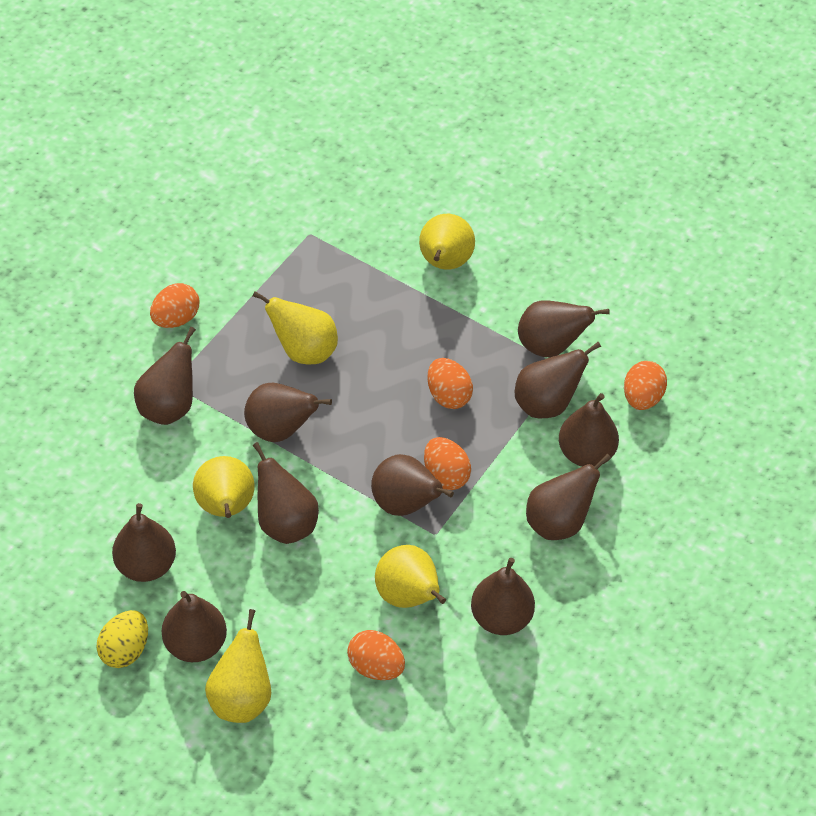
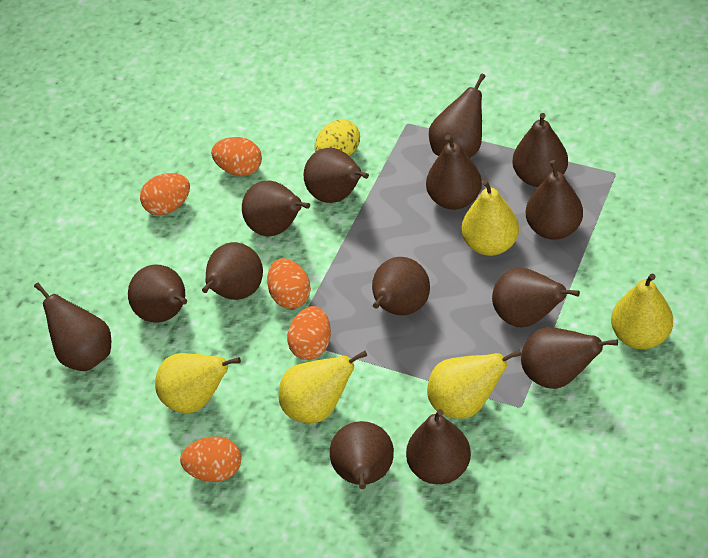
brown pear: [112,503,176,582] [134,327,196,425] [162,591,227,662] [244,383,332,442] [253,442,319,544] [371,454,454,516] [471,558,535,635] [515,342,601,418] [518,300,610,357] [526,454,611,540] [559,393,619,467] = 11 -> [34,282,111,371] [128,264,187,323] [202,242,263,300] [242,181,310,236] [304,148,369,203] [330,421,394,489] [372,257,430,315] [406,409,471,484] [426,135,482,210] [429,74,486,158] [492,268,580,327] [512,113,568,187] [521,327,618,389] [526,160,583,240] = 14

